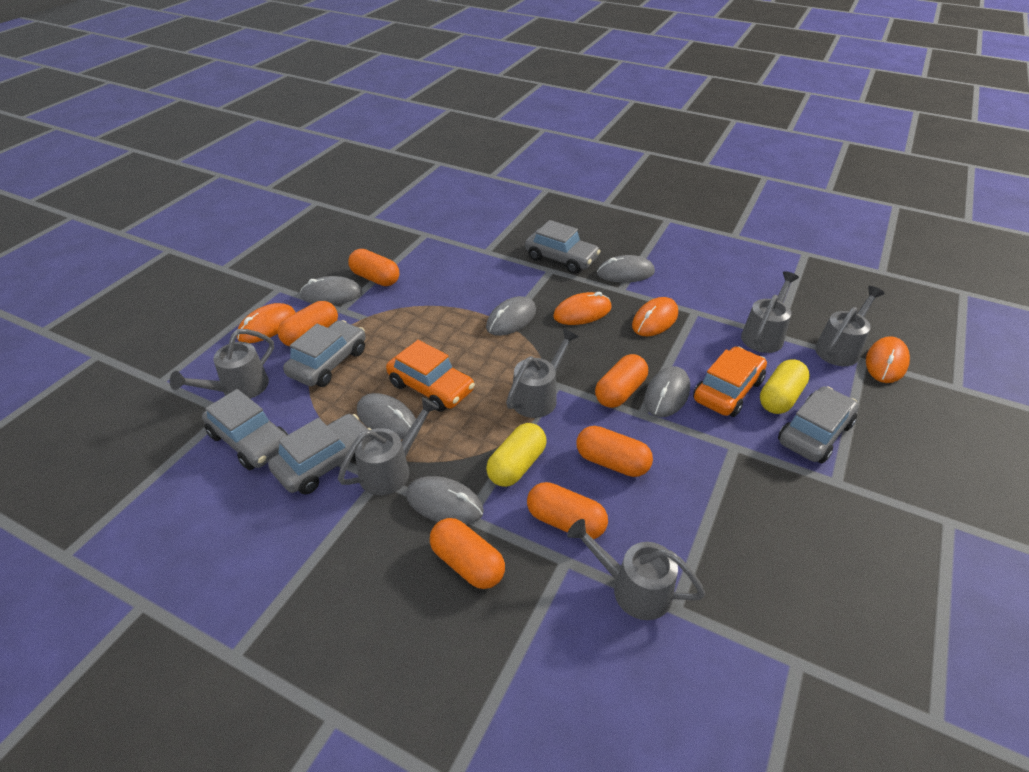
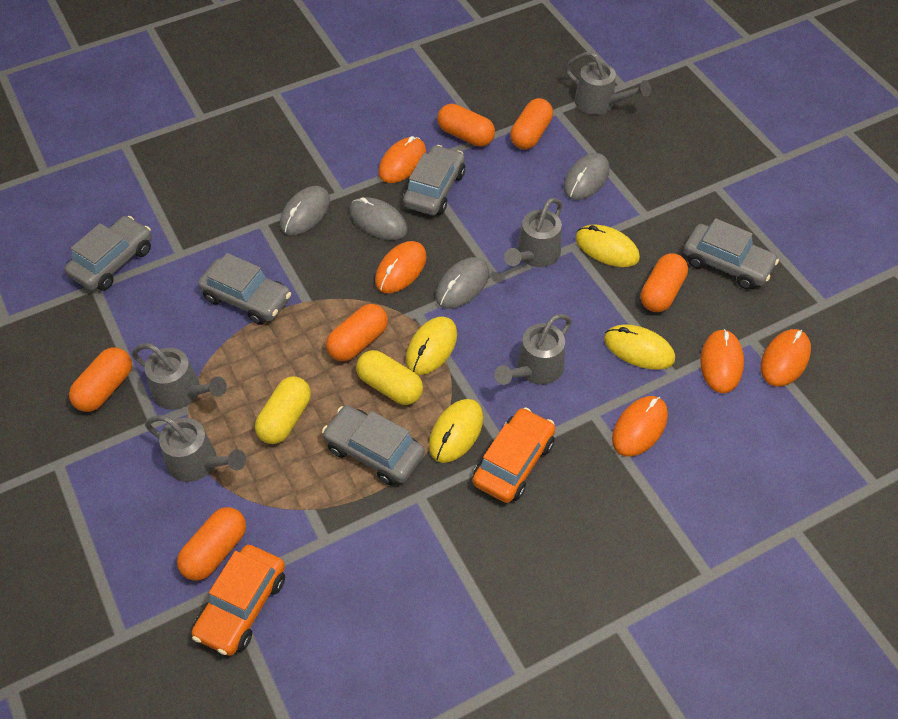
grey mouse: [300,276,362,305] [357,393,416,439] [406,476,484,525] [486,296,536,336] [597,255,655,283] [644,366,690,417] = 6 -> [280,186,330,235] [349,197,408,240] [435,257,489,309] [563,153,610,200] = 4
grey watering can: [170,329,274,399] [338,397,439,495] [506,328,579,418] [567,519,705,620] [741,271,799,353] [815,286,885,366] = 6 -> [132,343,227,410] [145,415,246,482] [494,314,572,385] [504,198,562,267] [565,52,651,115] = 5
orange mouse: [237,303,296,343] [553,292,612,325] [632,297,678,336] [866,336,910,383] = 4 -> [375,241,427,293] [379,136,426,183] [612,396,668,457] [700,329,744,393] [761,329,811,387] = 5
yellow mouse: none = 0 -> [406,316,457,375] [429,399,483,463] [575,225,640,267] [604,324,675,370] = 4

